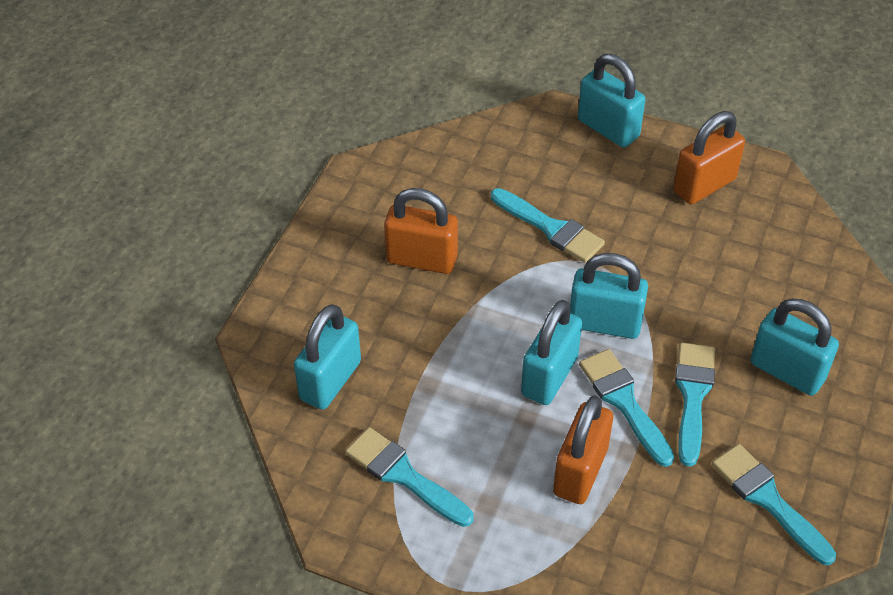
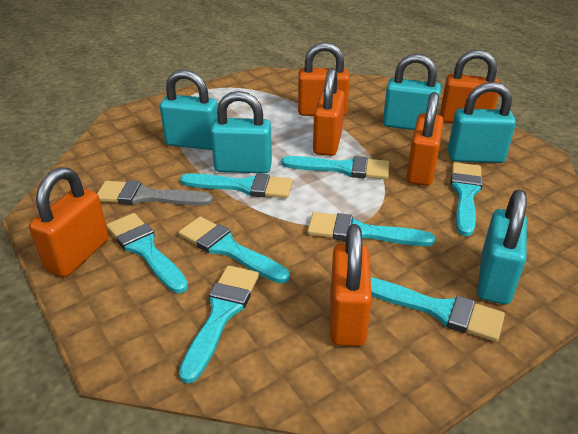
grey brush: none = 0 -> [97,180,213,206] = 1
orange padlock: [384,188,458,274] [553,395,613,504] [673,111,745,204] = 3 -> [29,167,109,277] [298,42,350,116] [313,68,345,156] [330,224,372,346] [406,92,444,186] [440,50,499,123] = 6
turquoise brush: [345,427,473,527] [491,188,605,263] [579,349,674,467] [675,343,715,467] [712,444,836,565] = 5 -> [106,213,188,293] [179,216,290,284] [179,266,259,384] [180,173,292,198] [281,156,389,179] [307,212,435,246] [370,277,505,342] [450,162,483,236] = 8

